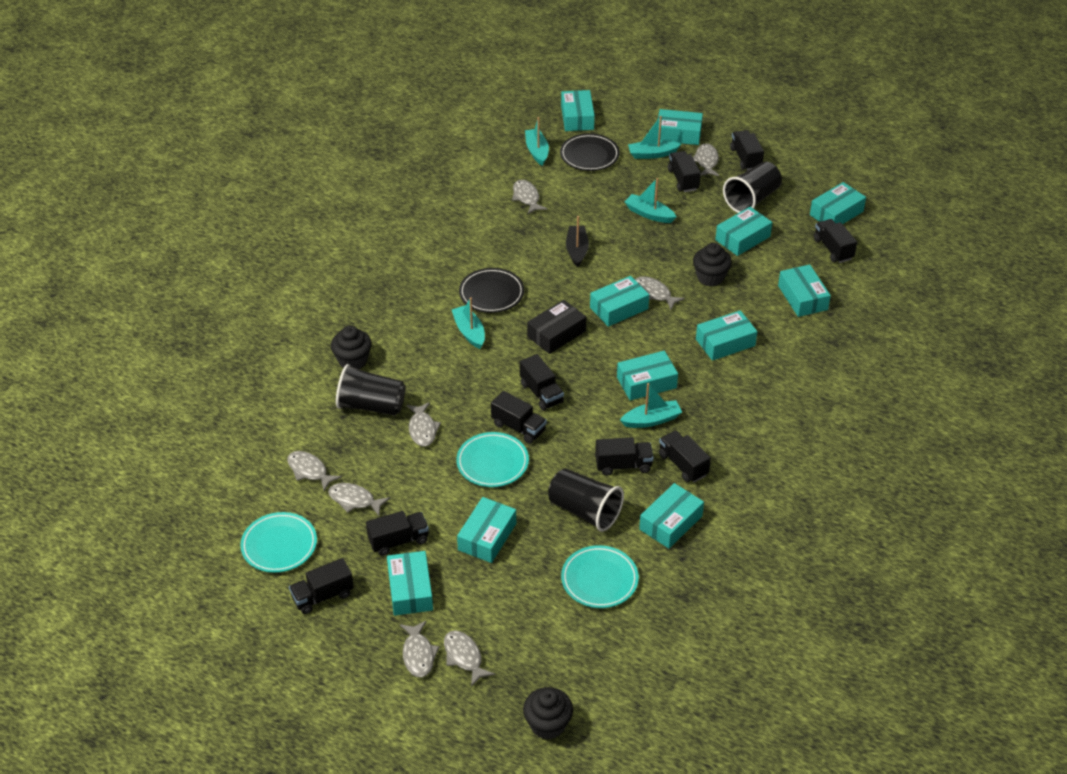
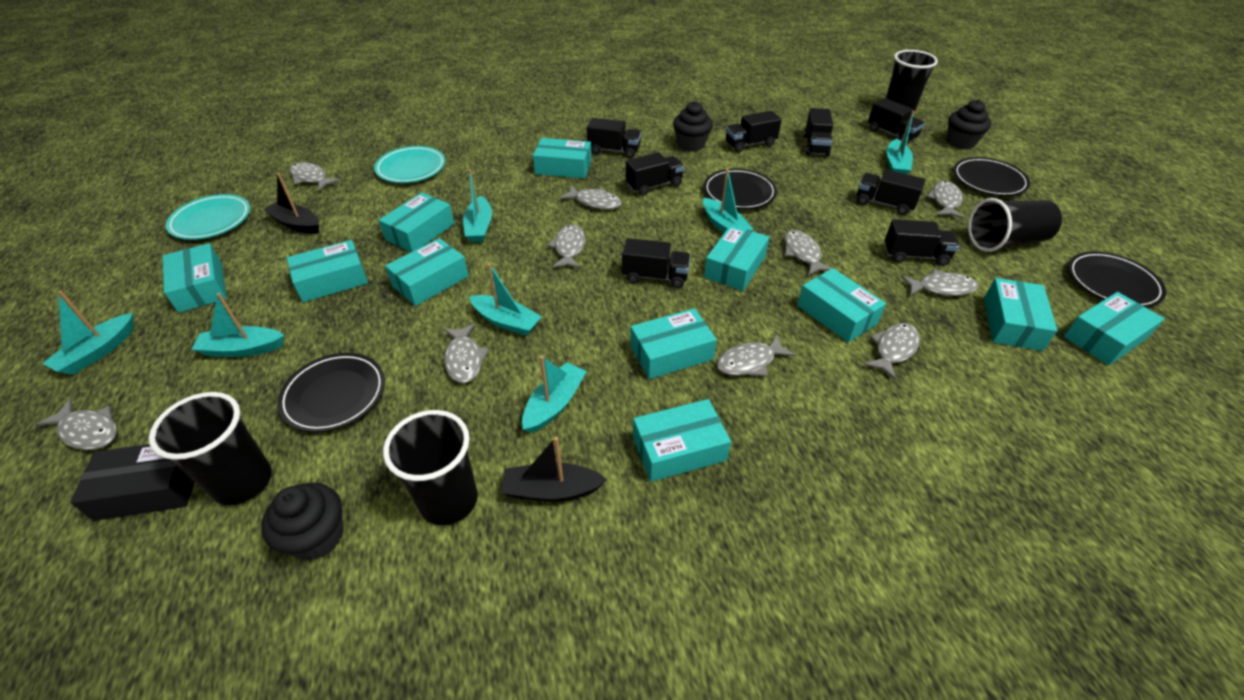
black boat: [566,216,589,267] = 1 -> [263,173,319,234] [501,437,607,501] = 2
black cup: [336,364,406,416] [548,468,624,532] [723,162,782,213] = 3 -> [149,392,272,505] [383,410,478,525] [886,50,938,113] [968,198,1062,252] = 4
black plate: [459,268,524,313] [560,133,620,171] = 2 -> [277,353,385,433] [704,169,777,210] [953,157,1030,196] [1068,251,1166,308] = 4
black truck: [289,558,354,614] [366,511,429,556] [491,391,547,444] [520,354,564,411] [595,437,653,476] [659,430,711,483] [668,151,701,192] [730,130,764,170] [814,219,857,263] = 9 -> [587,118,641,158] [622,238,691,288] [626,152,684,196] [726,111,782,152] [804,108,833,156] [857,170,926,215] [868,98,925,143] [885,219,959,266] = 8
grey fish: [287,451,342,491] [328,483,390,516] [400,621,440,678] [406,402,441,447] [444,630,495,687] [512,180,547,214] [635,276,685,310] [693,143,719,176] = 8 -> [36,399,117,450] [289,162,340,191] [444,323,489,383] [547,224,586,269] [560,185,622,210] [716,335,796,376] [784,230,832,276] [864,323,920,380] [901,269,978,296] [926,181,964,219] = 10
turquoise boat: [452,297,485,349] [525,117,549,166] [620,383,682,428] [625,178,676,223] [628,116,681,159] = 5 -> [42,290,134,375] [191,293,285,357] [463,169,492,242] [469,263,542,336] [522,356,587,433] [703,169,754,233] [887,111,915,174] = 7
turquoise plate: [240,512,317,573] [456,432,529,487] [561,545,639,608] = 3 -> [166,194,250,240] [374,146,446,183] = 2

